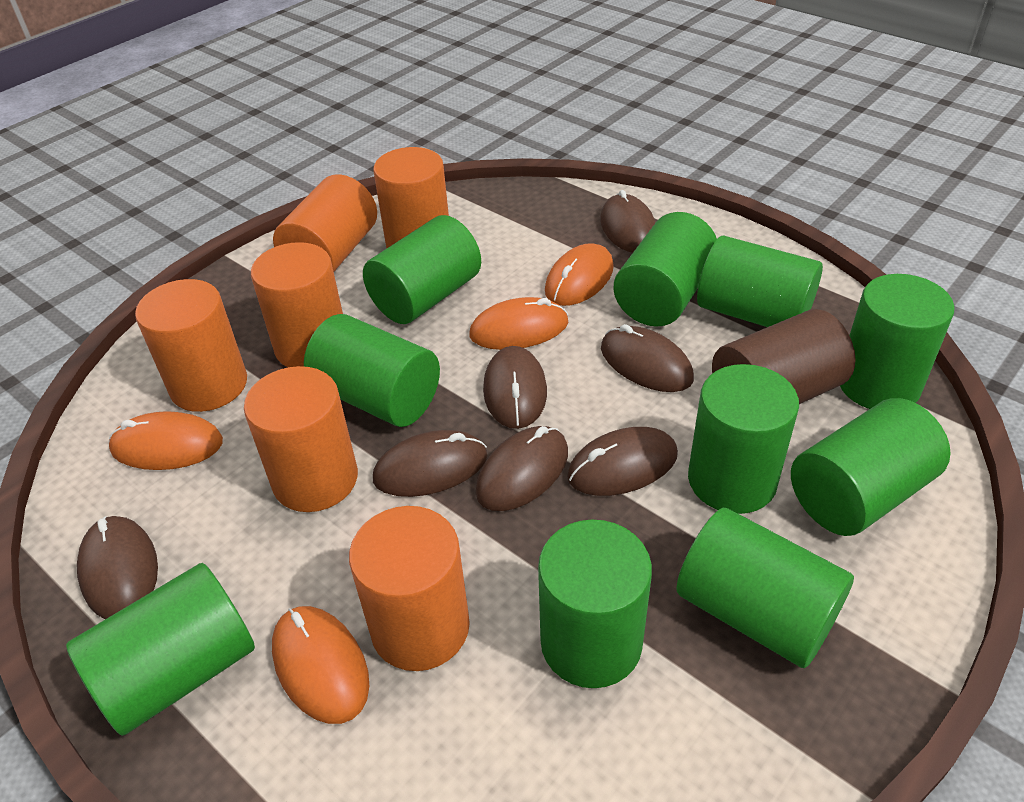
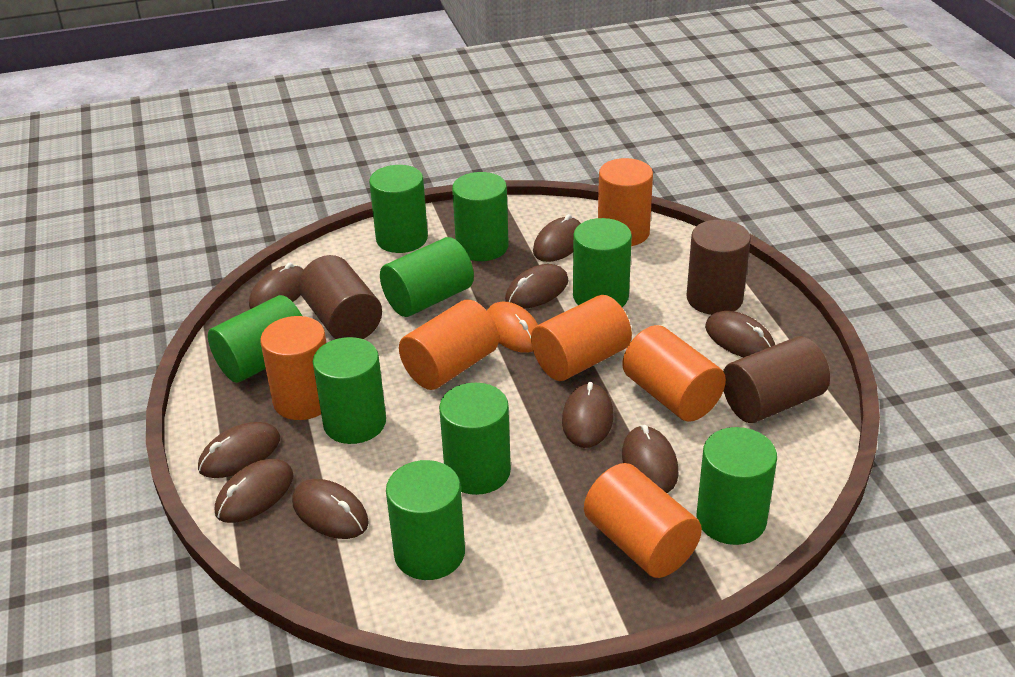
brown cylinder: [712,309,856,404] = 1 -> [299,255,382,339] [687,220,751,315] [723,336,830,423] = 3
brown mouse: [77,516,158,619] [373,430,487,497] [476,426,568,511] [483,346,547,429] [567,427,678,496] [600,190,656,253] [601,324,694,392] = 7 -> [198,422,280,478] [215,459,294,523] [249,262,304,309] [292,479,369,539] [505,264,568,309] [533,214,581,262] [562,382,613,448] [622,425,678,493] [705,311,775,357] = 9
green cylinder: [66,563,255,736] [304,314,440,427] [363,215,481,324] [538,520,652,688] [613,212,717,327] [676,508,854,668] [688,364,799,514] [697,236,823,327] [791,398,951,536] [840,274,954,409] = 10 -> [208,295,302,383] [313,337,386,444] [369,165,428,253] [380,237,474,317] [386,460,465,580] [439,383,511,495] [452,172,509,261] [573,218,632,307] [696,427,777,545] = 9
orange mouse: [109,411,223,470] [272,606,369,724] [469,297,568,350] [545,243,614,306] = 4 -> [487,302,538,353] = 1

